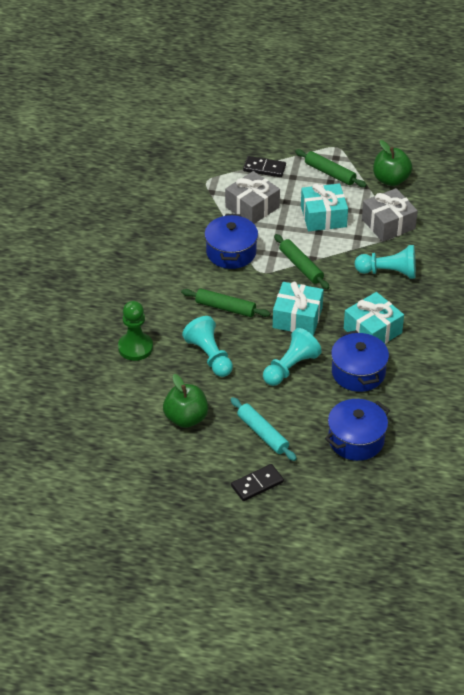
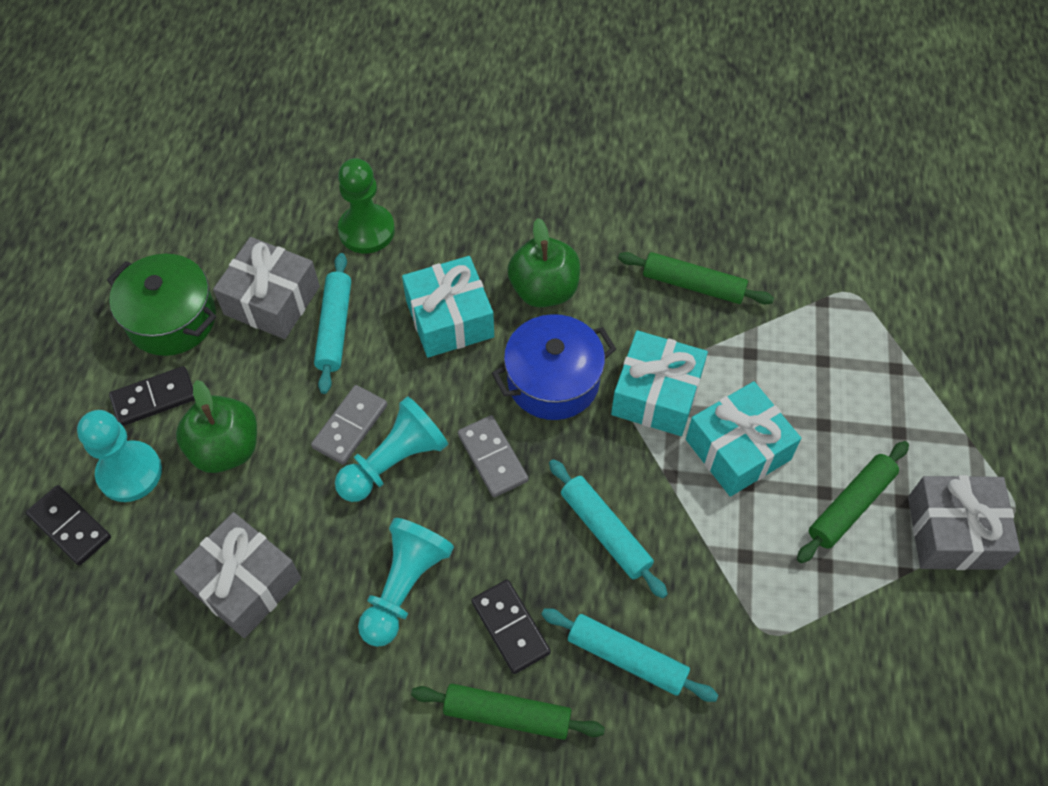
black domino: [231,464,284,501] [243,156,286,177] = 2 -> [26,485,111,566] [109,366,195,426] [472,579,551,674] = 3
blue pot: [204,214,258,269] [325,399,390,461] [331,330,389,392] = 3 -> [492,314,616,420] = 1
green pot: none = 0 -> [107,254,216,356] = 1
grey domino: none = 0 -> [311,385,387,465] [458,415,528,497] = 2
grey gift: [225,171,280,224] [362,188,418,242] = 2 -> [174,512,301,638] [213,237,320,339] [908,475,1020,570] = 3
turquoise rolling pin: [231,397,297,461] = 1 -> [314,253,351,394] [541,608,719,702] [549,459,668,599] = 3

